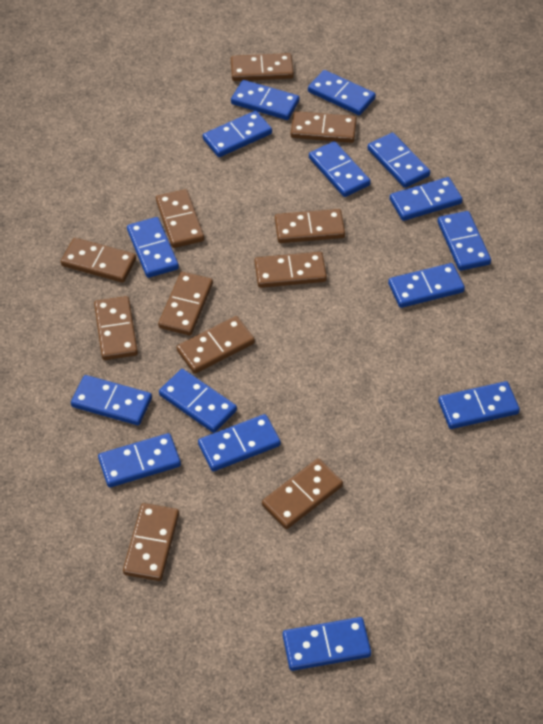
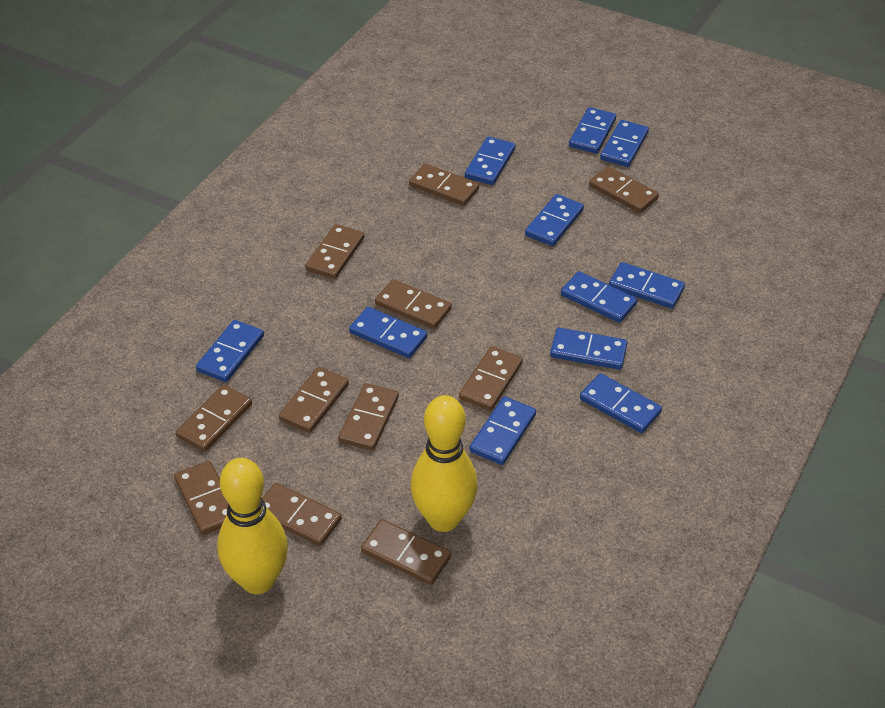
blue domino: [71,375,152,425] [98,433,181,488] [127,217,179,278] [159,369,237,433] [198,414,281,471] [203,111,272,157] [231,80,299,120] [283,617,371,671] [308,70,376,115] [309,141,371,197] [368,133,430,188] [388,263,465,308] [390,177,463,221] [438,211,491,271] [438,381,520,429] = 15 -> [196,320,264,382] [349,307,427,358] [465,137,515,185] [470,396,536,465] [525,194,584,246] [550,328,627,370] [561,271,637,323] [569,107,616,154] [580,373,662,433] [600,120,649,167] [609,262,685,309] = 11
yellow bowling pin: none = 0 -> [217,458,288,594] [410,395,478,532] = 2

